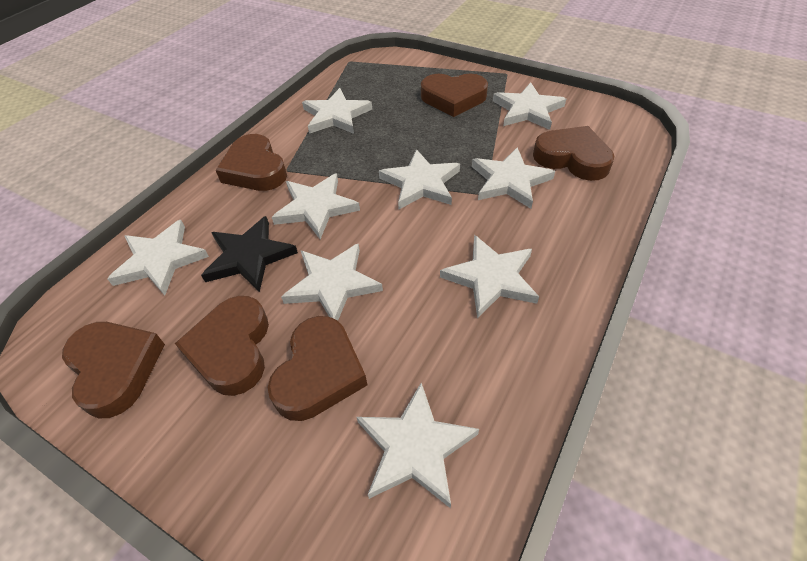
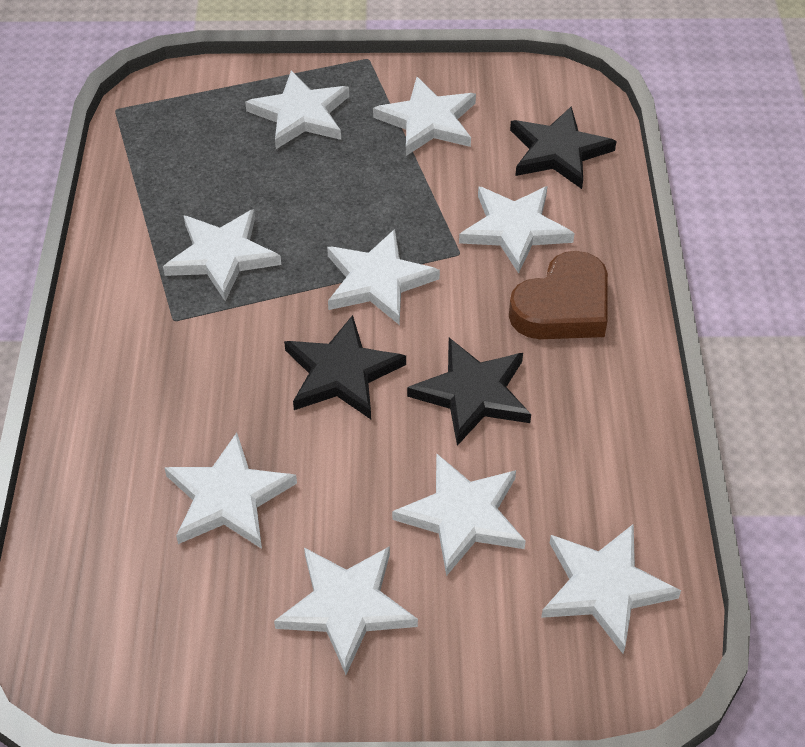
black star: [201,216,298,292] = 1 -> [284,315,406,419] [407,338,531,446] [510,106,616,189] = 3
brown heart: [62,322,165,418] [175,296,269,396] [216,134,287,191] [268,316,367,421] [421,73,488,117] [533,126,615,181] = 6 -> [509,251,608,339] = 1

